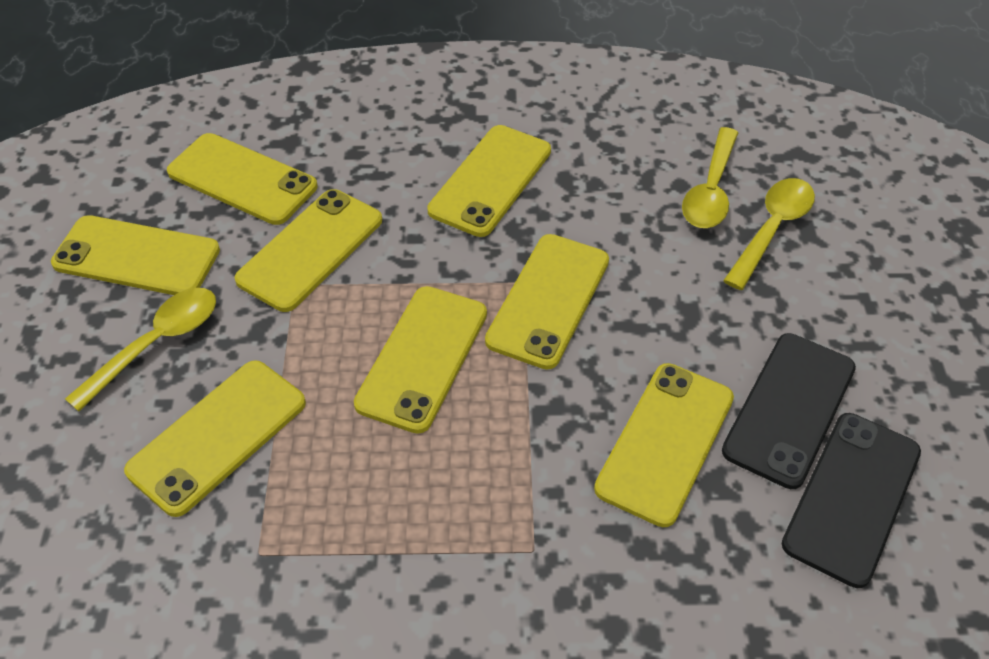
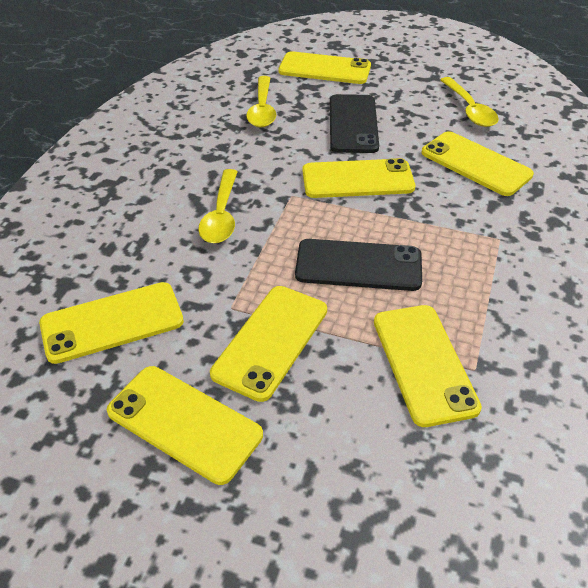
yellow phone: [51,215,220,295] [124,360,306,517] [167,133,317,225] [235,189,382,312] [354,286,487,434] [427,125,551,237] [485,234,609,370] [594,363,734,527] = 8 -> [39,282,184,364] [107,366,263,485] [210,286,327,402] [279,51,371,84] [302,158,415,198] [374,305,482,427] [422,131,534,196] = 7

